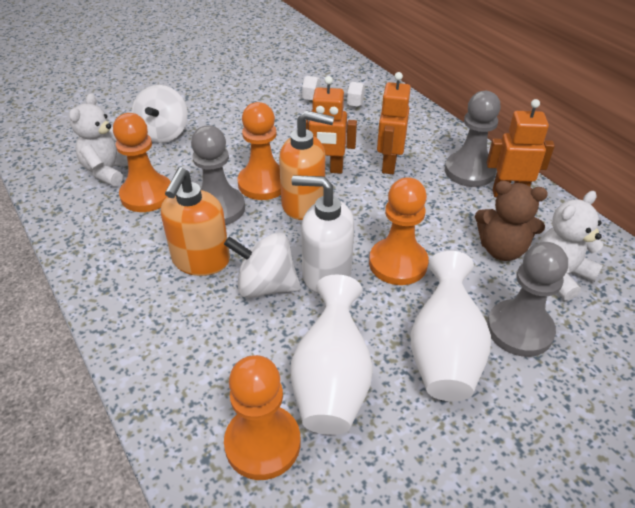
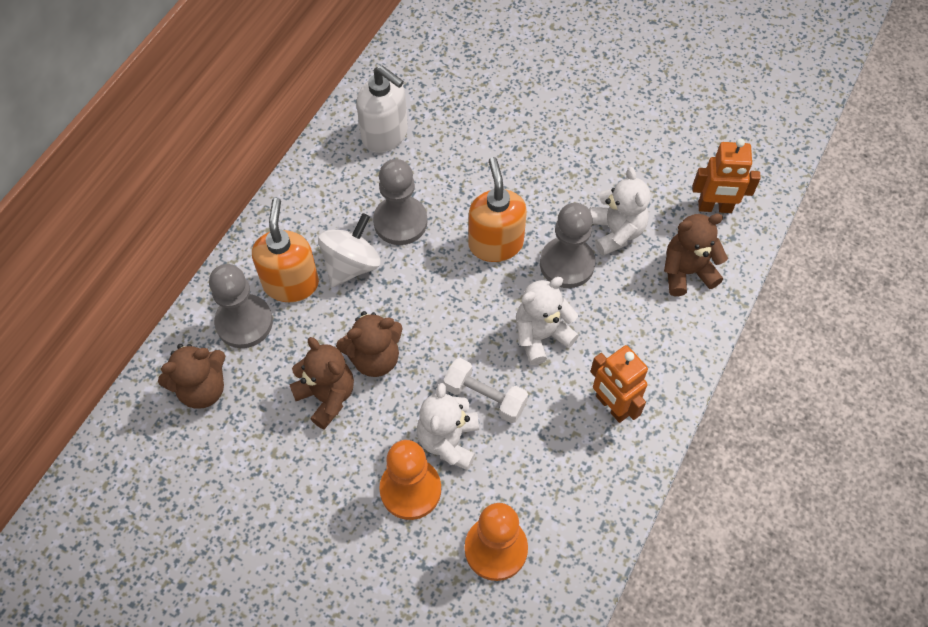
brown teddy bear: [475,181,548,261] = 1 -> [158,344,226,409] [289,337,354,430] [336,311,403,377] [664,213,728,296] = 4
orange pawn: [113,113,171,212] [224,355,300,480] [238,102,281,200] [369,177,429,285] = 4 -> [379,440,441,520] [465,503,528,581] = 2
orange robot: [306,76,357,174] [377,72,411,174] [487,99,555,197] = 3 -> [590,345,648,423] [692,139,761,213] = 2
white spinning top: [131,85,188,143] [224,232,301,298] = 2 -> [318,213,381,287] = 1
white teddy bear: [69,93,128,186] [539,191,603,301] = 2 -> [417,383,479,470] [516,277,579,365] [589,167,651,256] = 3
white vase: [291,274,373,435] [410,251,491,401] = 2 -> none = 0

